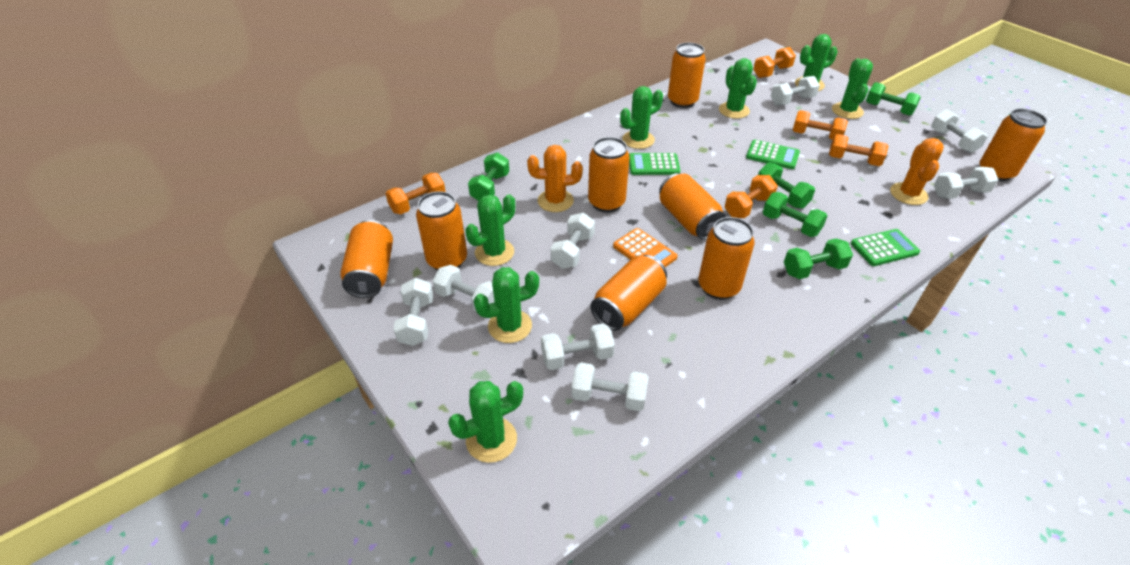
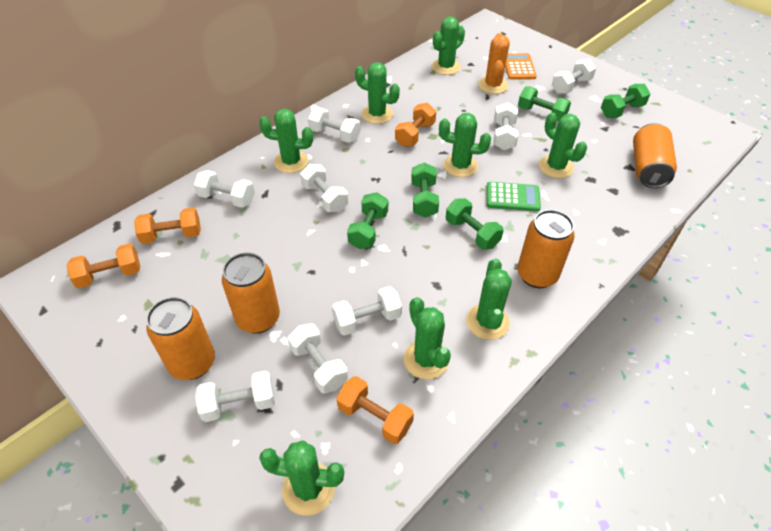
green cactus: [448,381,523,463] [465,194,515,266] [474,267,539,343] [620,86,663,149] [719,58,757,119] [795,34,837,91] [832,58,873,119] = 7 -> [259,109,313,173] [259,440,344,516] [355,62,400,124] [404,297,451,379] [432,16,465,75] [439,113,491,177] [466,259,512,340] [539,112,587,178] = 8
green calculator: [629,153,680,175] [746,140,800,169] [851,229,920,266] = 3 -> [487,182,541,211] = 1
orange cactus: [527,145,583,212] [890,138,944,205] = 2 -> [478,33,510,94] = 1
orange can: [340,220,393,298] [416,191,467,271] [588,137,630,213] [590,255,667,331] [659,173,726,240] [668,43,706,108] [698,217,755,300] [980,109,1047,181] = 8 -> [146,297,215,380] [222,252,280,333] [517,210,575,288] [633,123,677,188] = 4
orange dumbbell: [385,173,446,214] [725,175,778,218] [753,47,796,78] [793,110,848,140] [829,134,888,166] = 5 -> [66,244,140,288] [134,208,201,244] [336,376,414,444] [395,103,436,147] = 4

